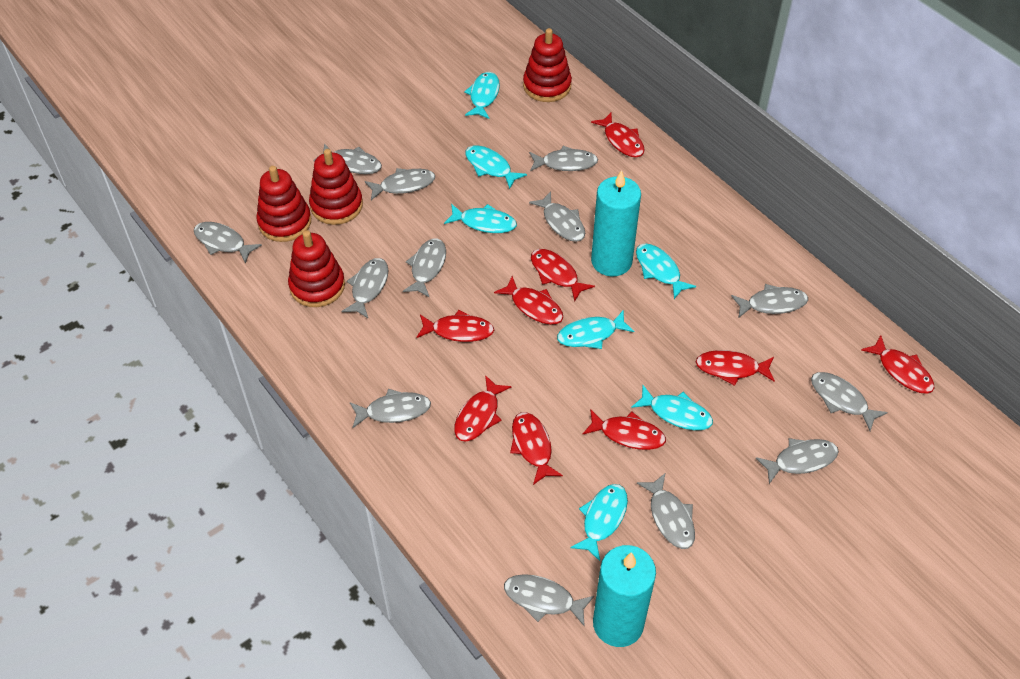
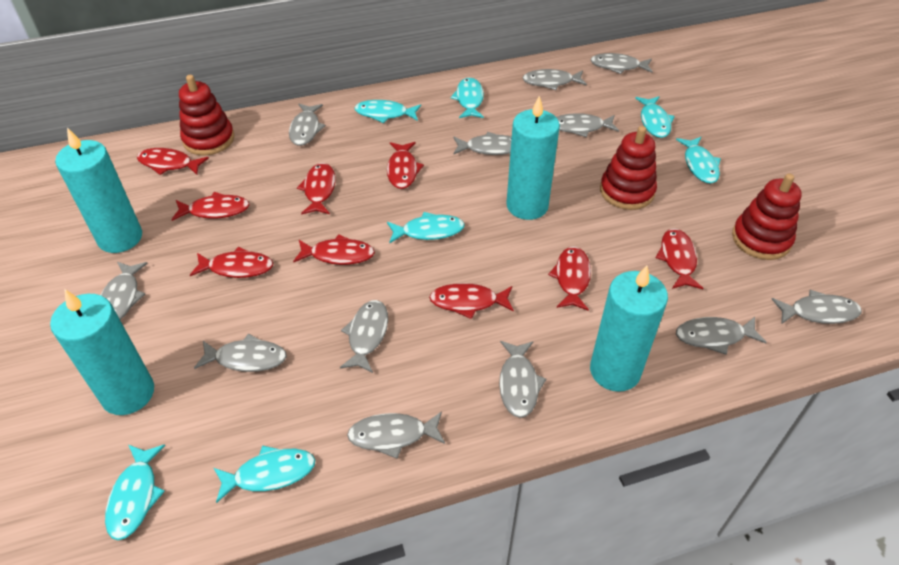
grey fish: [194,222,262,263] [313,143,382,174] [341,258,388,318] [350,389,431,428] [365,168,435,200] [403,239,446,298] [504,574,594,626] [529,146,598,171] [529,191,585,242] [637,474,695,549] [731,284,808,317] [756,438,839,484] [811,372,888,431] = 13 -> [101,262,148,320] [194,334,287,372] [289,104,326,146] [340,300,388,373] [347,411,445,459] [454,132,512,155] [499,341,546,418] [522,69,587,90] [556,113,619,137] [590,53,653,74] [676,317,767,355] [772,290,862,324] = 12
red stacking toy: [256,166,311,242] [288,230,345,307] [309,149,363,225] [523,28,572,102] = 4 -> [179,75,234,156] [600,126,657,210] [732,173,802,260] = 3
turquoise candle: [591,170,641,277] [593,545,656,647] = 2 -> [50,289,154,415] [55,128,142,253] [506,95,560,220] [590,265,668,392] = 4

